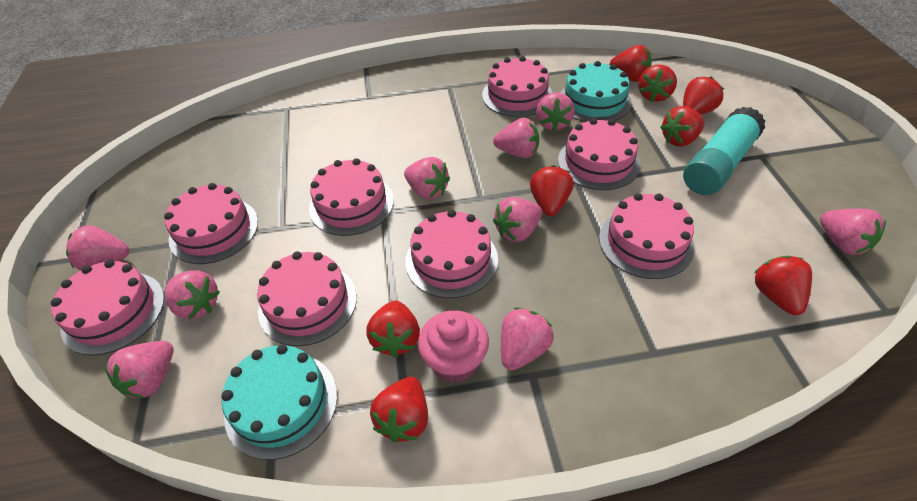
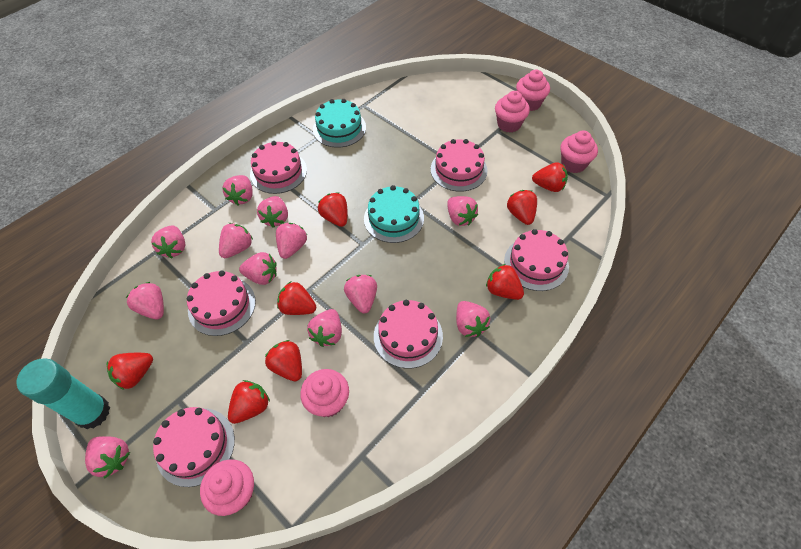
pink cake: [51,260,164,356] [164,183,258,264] [257,251,357,346] [309,158,394,236] [405,210,498,298] [482,56,553,117] [558,118,640,190] [599,193,694,279] = 8 -> [153,407,235,487] [187,270,256,336] [250,141,307,194] [374,300,443,369] [431,139,487,192] [504,229,569,291] = 6
pink cupcake: [418,310,489,383] = 1 -> [200,459,254,516] [300,369,349,418] [495,91,530,133] [516,70,550,111] [561,131,598,173] = 5
pink strawberry: [66,225,129,270] [104,341,173,398] [165,270,220,319] [404,157,450,199] [493,118,539,158] [493,197,542,242] [501,307,554,370] [536,92,575,131] [820,209,886,255] = 9 -> [85,436,130,479] [126,282,164,319] [151,225,185,258] [219,223,253,258] [223,175,253,205] [239,252,277,285] [257,196,288,228] [276,223,307,259] [307,309,342,347] [344,275,377,313] [447,196,478,226] [456,301,490,337] = 12

